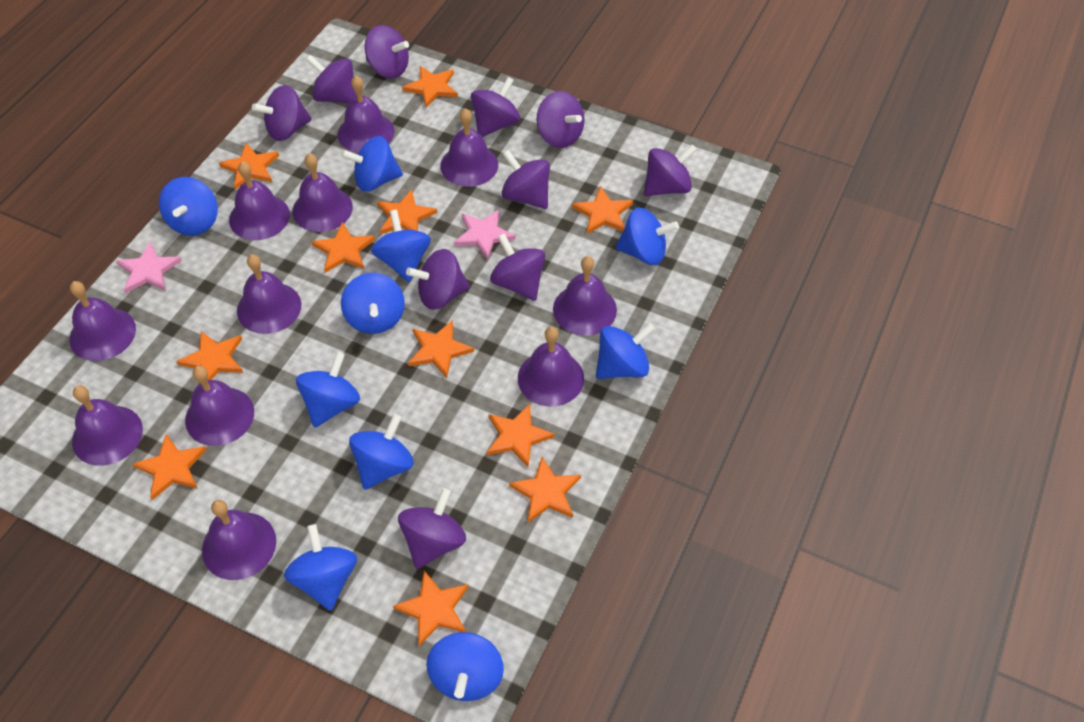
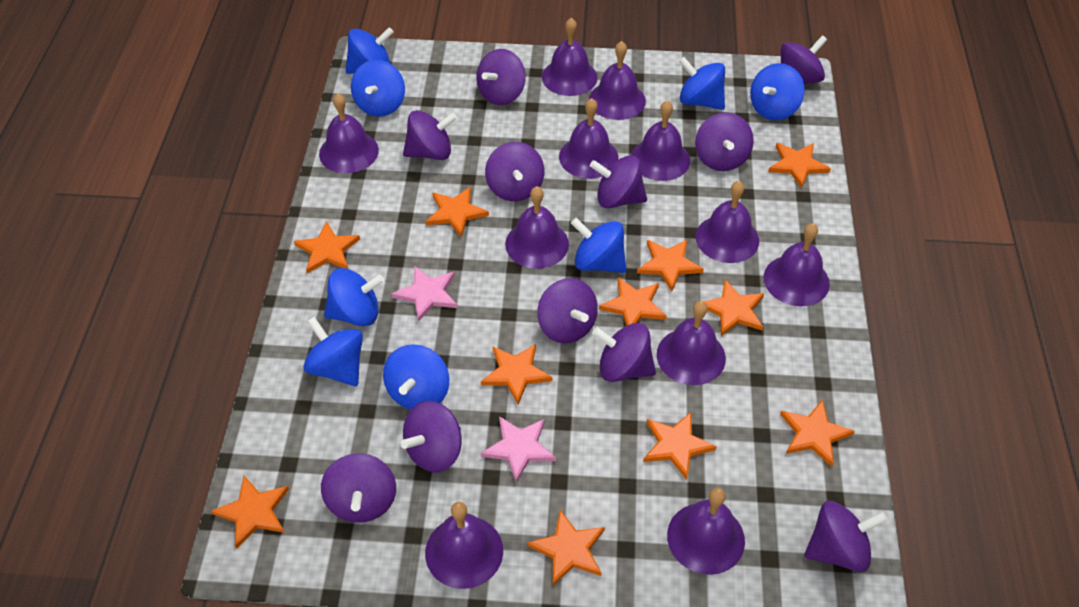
blue spinning top: [159,177,218,236] [284,524,357,611] [296,352,360,428] [341,136,403,192] [341,273,405,334] [349,414,414,490] [371,210,431,282] [426,632,504,701] [596,323,655,379] [616,208,679,265] = 10 -> [303,317,363,386] [324,268,384,326] [346,27,394,74] [351,60,405,117] [383,345,449,410] [571,218,626,273] [679,57,725,110] [750,63,805,120] = 8
purple spinning top: [252,85,312,141] [306,55,357,104] [365,25,409,79] [398,488,466,569] [406,249,470,310] [471,77,520,137] [490,233,546,301] [502,150,550,209] [537,91,585,148] [644,144,697,196] = 10 -> [321,453,396,522] [401,401,462,473] [403,110,457,160] [476,49,526,105] [485,142,544,201] [537,278,598,344] [590,155,647,208] [592,323,656,382] [695,112,754,171] [781,35,827,84] [804,501,888,572] = 11

